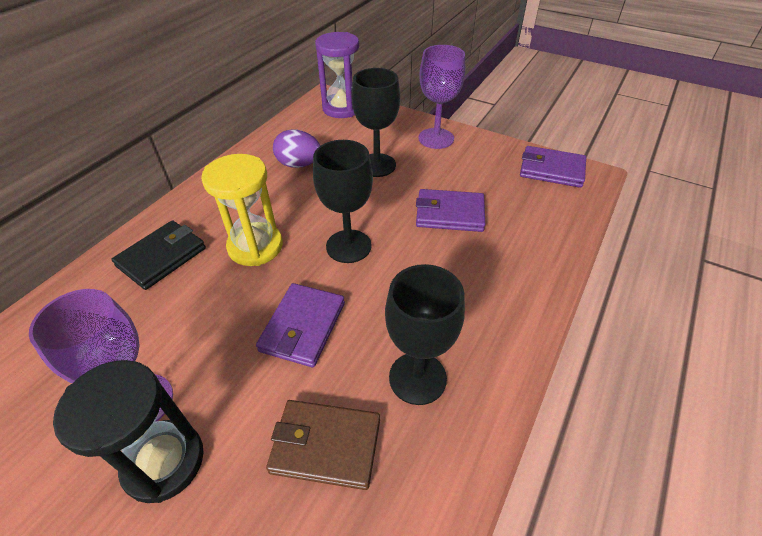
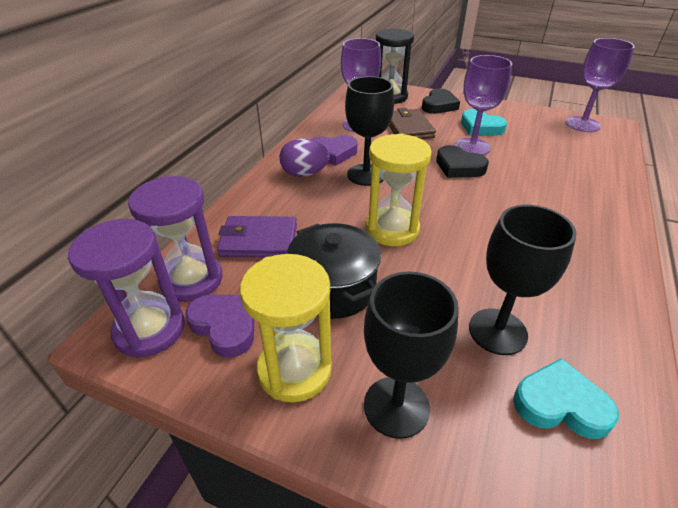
black heart: none = 0 -> [422,88,460,114] [436,145,489,178] = 2
black pot: none = 0 -> [287,223,381,319] = 1
black wallet: [111,220,206,290] = 1 -> none = 0
purple goblet: [29,289,173,422] [418,45,465,149] = 2 -> [341,38,381,132] [455,55,512,155] [566,38,635,132] = 3
purple heart: none = 0 -> [186,295,254,358] [311,135,358,166] = 2
purple hourglass: [315,32,359,118] = 1 -> [68,219,185,358] [128,176,222,302] = 2
purple wallet: [256,283,345,367] [416,189,485,232] [520,146,586,188] = 3 -> [217,216,297,257] = 1
turquoise heart: none = 0 -> [461,109,507,136] [513,358,619,439] = 2
yellow hourglass: [201,154,283,266] = 1 -> [240,254,332,402] [365,133,432,246] = 2

